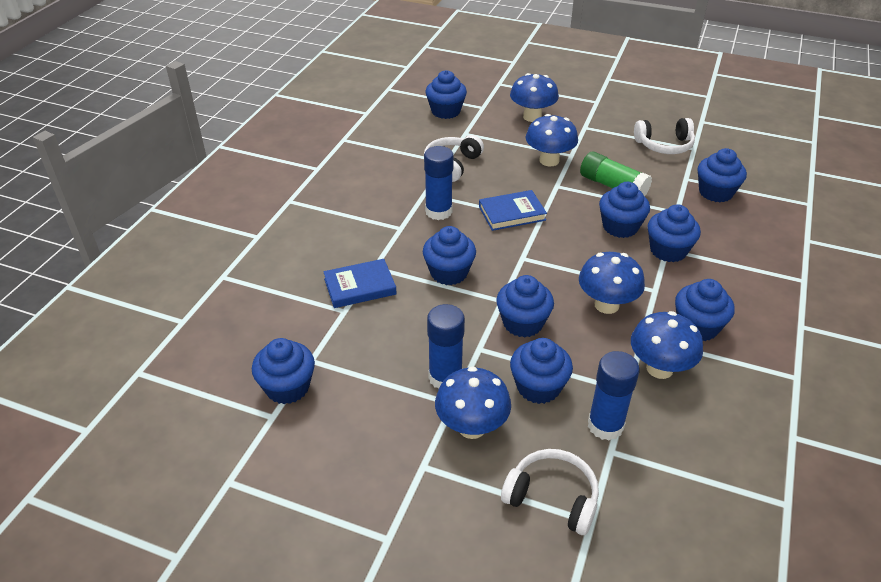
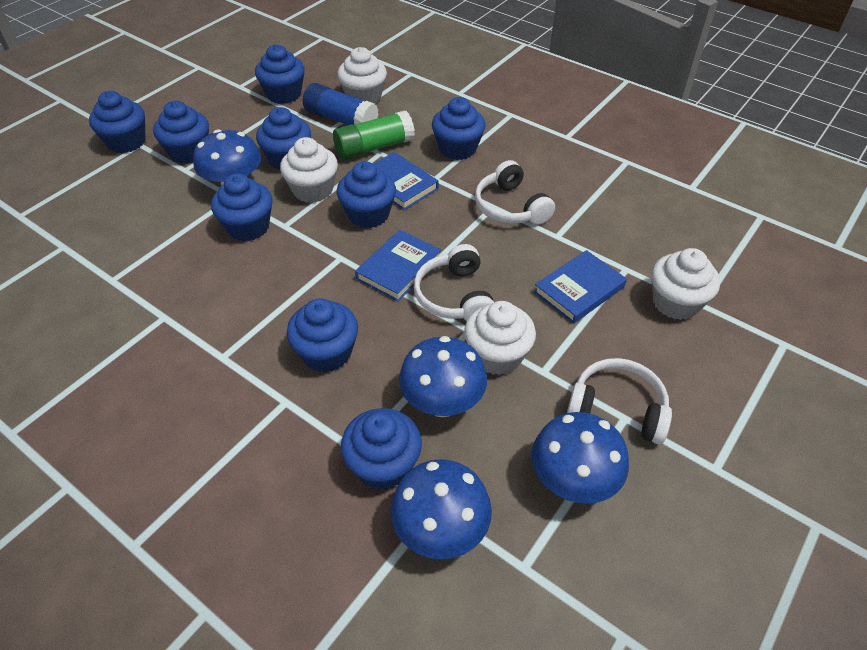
blue book: [323,259,396,308] [479,190,547,231] = 2 -> [355,230,441,302] [373,152,439,210] [534,250,627,324] = 3
blue glue stick: [424,146,454,220] [427,304,465,389] [588,351,640,441] = 3 -> [303,83,379,125] = 1
blue mushroom: [435,366,511,439] [510,73,559,122] [525,114,578,166] [579,252,645,314] [631,311,703,379] = 5 -> [193,129,261,185] [390,459,492,559] [399,336,487,417] [532,412,629,504] = 4
white cupcake: none = 0 -> [280,137,338,203] [337,47,387,104] [464,301,536,375] [651,248,720,320] = 4

